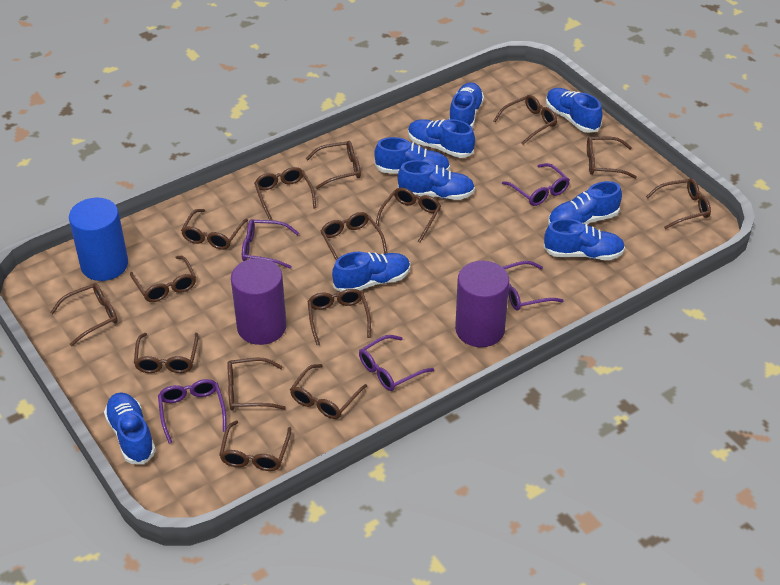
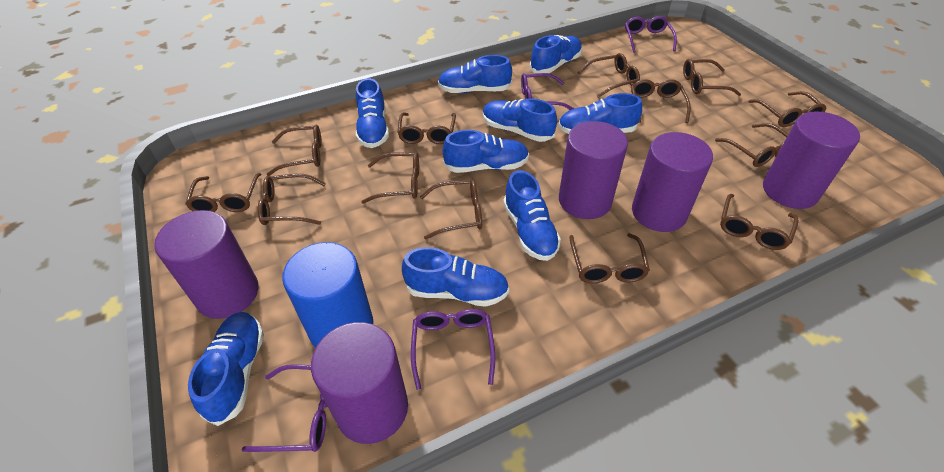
brown glasses: [50,283,118,346] [130,256,196,302] [134,333,199,373] [181,209,248,250] [219,421,291,471] [227,358,286,411] [254,167,316,220] [290,364,367,419] [306,141,361,189] [308,289,371,345] [321,212,388,260] [376,188,441,243] [494,95,557,145] [587,136,637,179] [646,178,711,229] = 15 -> [185,173,261,212] [258,174,326,225] [266,125,322,176] [361,152,419,204] [397,113,456,144] [420,179,482,239] [570,233,650,284] [578,53,640,98] [631,79,691,123] [683,59,741,96] [715,123,788,167] [720,194,799,250] [748,91,827,127] = 13
purple cylinder: [231,258,287,345] [455,261,509,347] = 2 -> [154,210,259,319] [311,322,408,444] [559,121,628,219] [632,132,713,232] [763,111,860,209] = 5
purple glasses: [158,379,227,444] [242,219,299,269] [359,335,434,391] [502,163,570,206] [503,261,564,311] = 5 -> [241,364,328,452] [411,309,495,390] [521,73,574,110] [625,16,677,53] = 4

